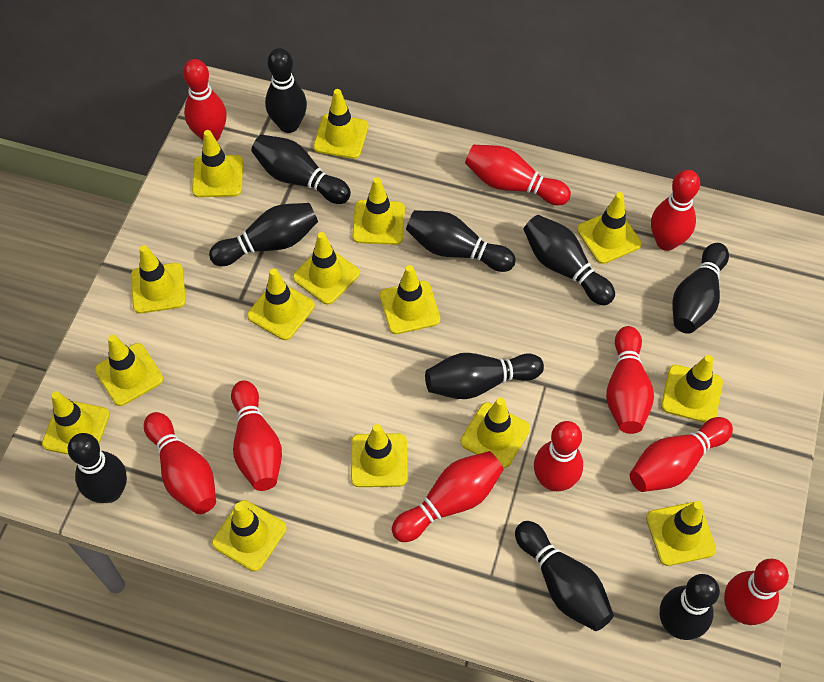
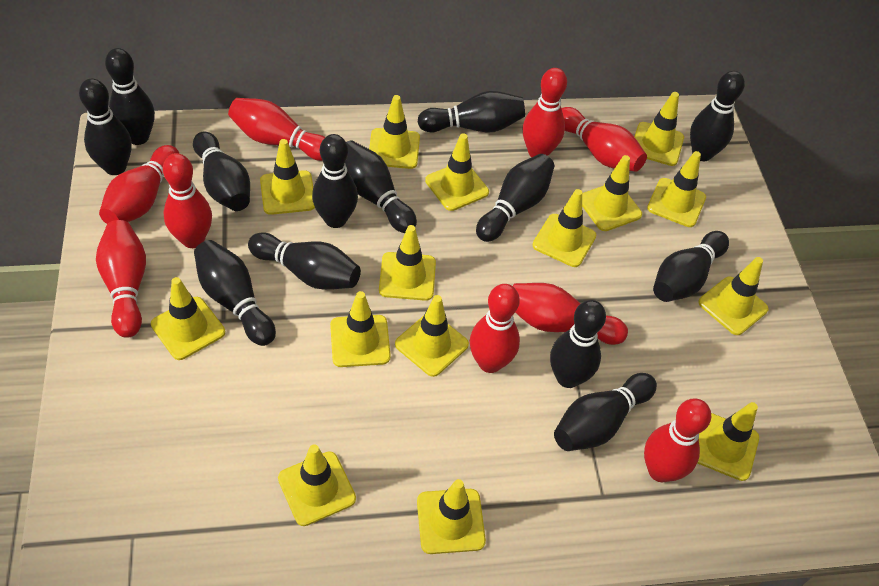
black bowling pin: [68,433,127,503] [209,203,318,266] [251,135,351,204] [265,48,307,133] [406,210,516,272] [425,353,544,399] [515,521,614,631] [524,215,615,305] [660,574,720,640] [672,243,729,334] = 10 -> [79,79,132,175] [105,48,155,145] [193,131,250,211] [194,240,276,346] [248,232,361,290] [312,134,358,228] [345,141,417,233] [418,91,525,133] [476,154,555,242] [550,300,606,388] [554,373,657,451] [653,231,729,302] [690,71,745,161] = 13
red bowling pin: [144,412,216,514] [183,59,227,141] [231,380,282,491] [392,451,504,542] [465,145,571,205] [534,421,583,492] [606,326,654,434] [630,417,733,492] [651,170,700,251] [724,559,789,625] = 10 -> [96,220,146,338] [99,145,179,224] [163,153,212,248] [228,98,325,161] [470,284,520,373] [513,283,628,345] [523,68,567,157] [561,107,647,172] [644,398,711,482] = 9

